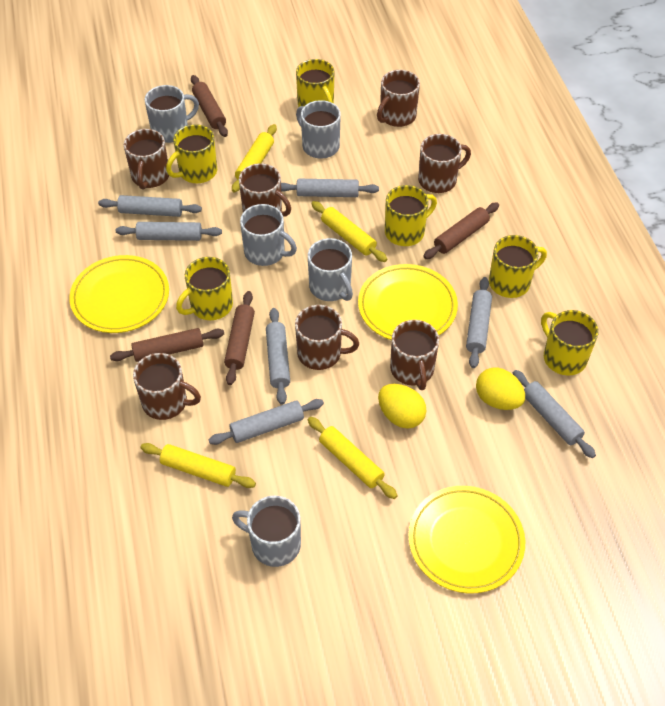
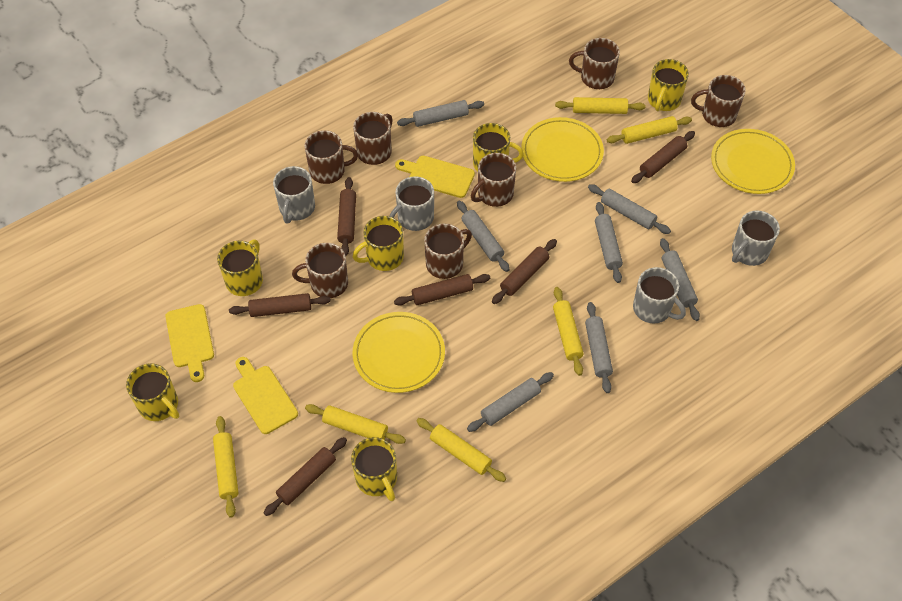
brown rolling pin: [110,328,224,362] [191,75,228,137] [224,291,255,385] [423,203,499,259] = 4 -> [229,293,331,317] [264,437,347,516] [337,177,356,256] [394,274,490,305] [492,239,557,304] [631,131,695,183] = 6
grey mug: [145,85,199,143] [232,496,301,567] [240,204,297,266] [296,100,341,159] [308,238,353,301] = 5 -> [273,166,315,224] [389,176,434,231] [633,267,686,324] [732,211,780,266] = 4
yellow cutting board: none = 0 -> [165,304,214,382] [233,357,298,434] [395,156,475,198] = 3
yellow egg: [378,384,426,429] [476,368,525,410] = 2 -> none = 0
yellow rolling pin: [141,443,256,488] [232,124,277,193] [308,417,398,499] [311,201,387,262] = 4 -> [213,416,239,518] [305,404,406,444] [417,418,506,482] [553,287,584,376] [555,97,646,114] [607,116,692,144] = 6

